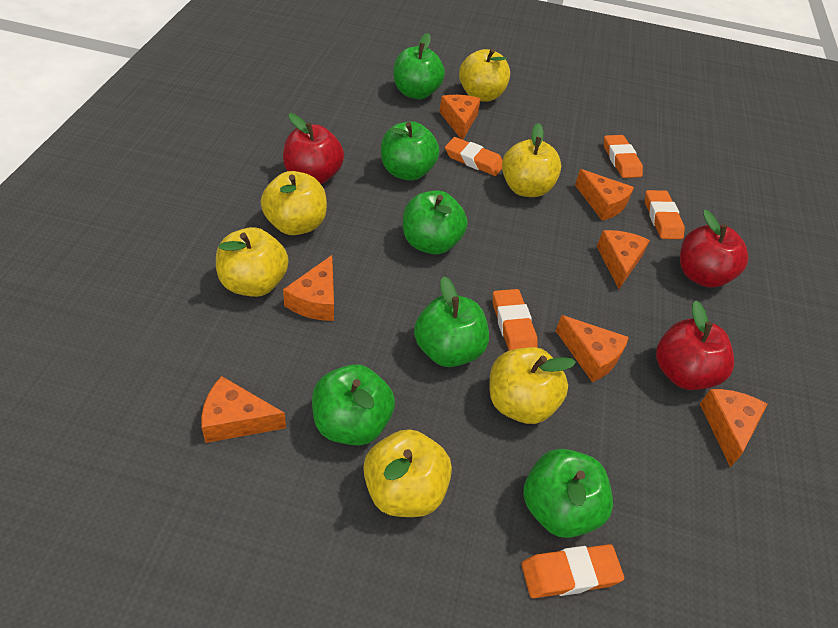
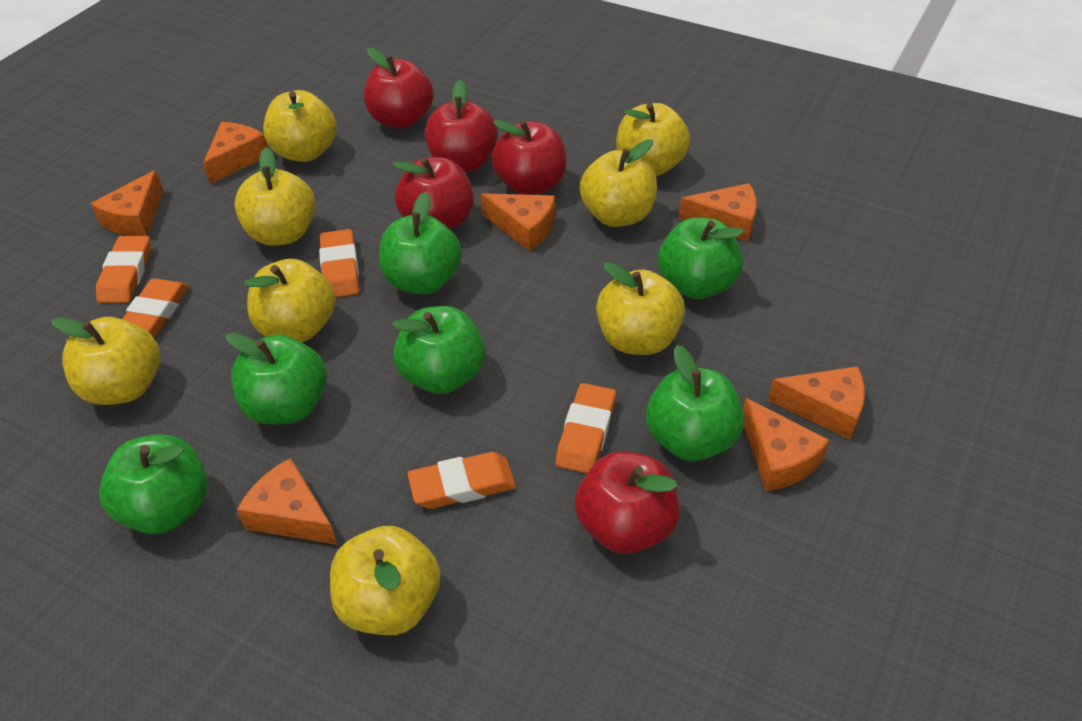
red apple: [283,113,344,184] [656,300,734,390] [680,210,748,288] = 3 -> [364,48,434,129] [393,157,474,229] [425,80,498,172] [492,120,566,195] [575,452,680,554] = 5
yellow apple: [216,227,288,297] [261,171,327,235] [363,429,452,517] [459,49,510,102] [489,347,576,424] [502,123,561,197] = 6 -> [51,317,160,405] [234,148,316,246] [244,259,336,342] [263,90,337,162] [330,526,441,635] [580,139,657,227] [596,262,685,355] [616,103,690,176] = 8

